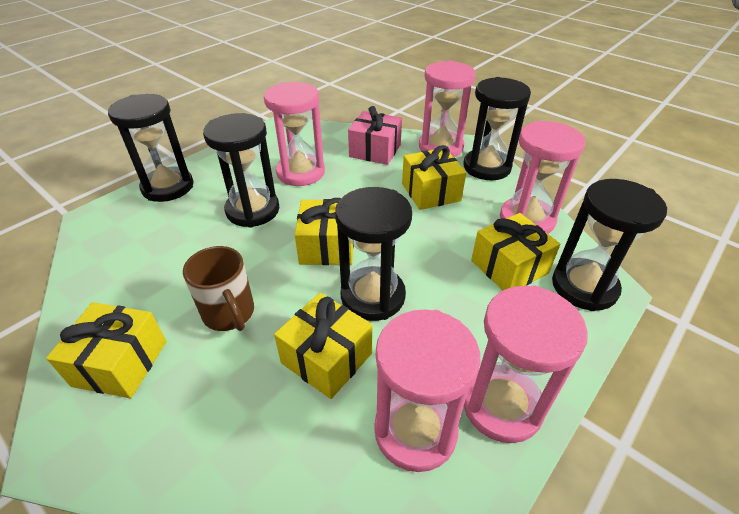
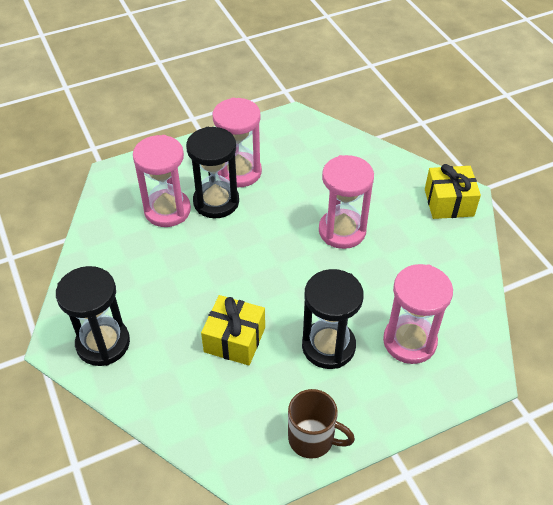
black hourglass: [108,94,194,202] [203,113,280,228] [335,187,412,321] [463,77,531,180] [552,179,667,311] = 5 -> [56,266,130,366] [186,127,239,218] [302,269,364,369] = 3
pink gift: [348,106,402,165] = 1 -> none = 0
pink hourglass: [264,82,325,186] [374,310,480,472] [419,61,476,157] [464,285,588,443] [500,121,586,234] = 5 -> [133,135,191,227] [213,98,262,187] [319,155,374,249] [383,264,453,364] = 4
yellow gift: [46,302,167,398] [274,293,372,399] [295,198,354,265] [402,145,466,210] [471,213,560,290] = 5 -> [201,295,265,365] [425,164,481,219] = 2

